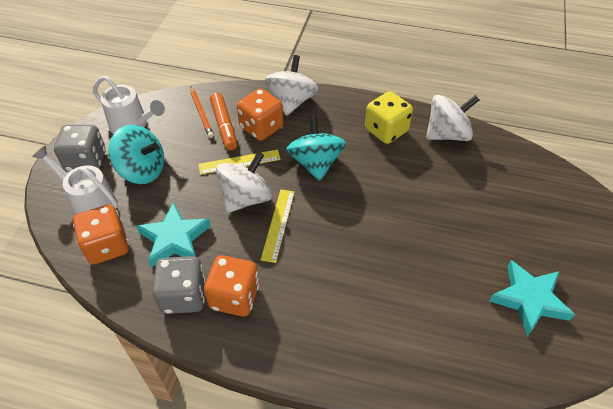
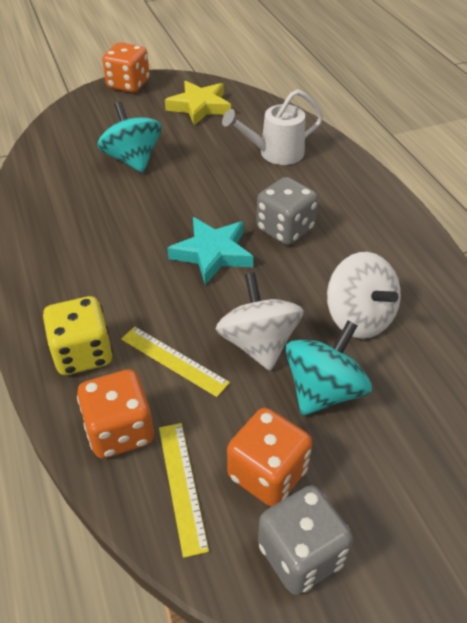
orange marker: [210,93,237,151] = 1 -> none = 0
orange pencil: [190,87,214,138] = 1 -> none = 0
turquoise star: [136,202,211,268] [489,260,575,336] = 2 -> [167,217,253,285] = 1
white spinning top: [216,151,272,213] [265,55,319,116] [426,95,479,141] = 3 -> [216,272,304,371] [327,252,401,339] = 2
white watering can: [32,145,118,215] [93,76,165,134] = 2 -> [222,89,323,165] = 1
yellow star: none = 0 -> [165,81,231,125] = 1

